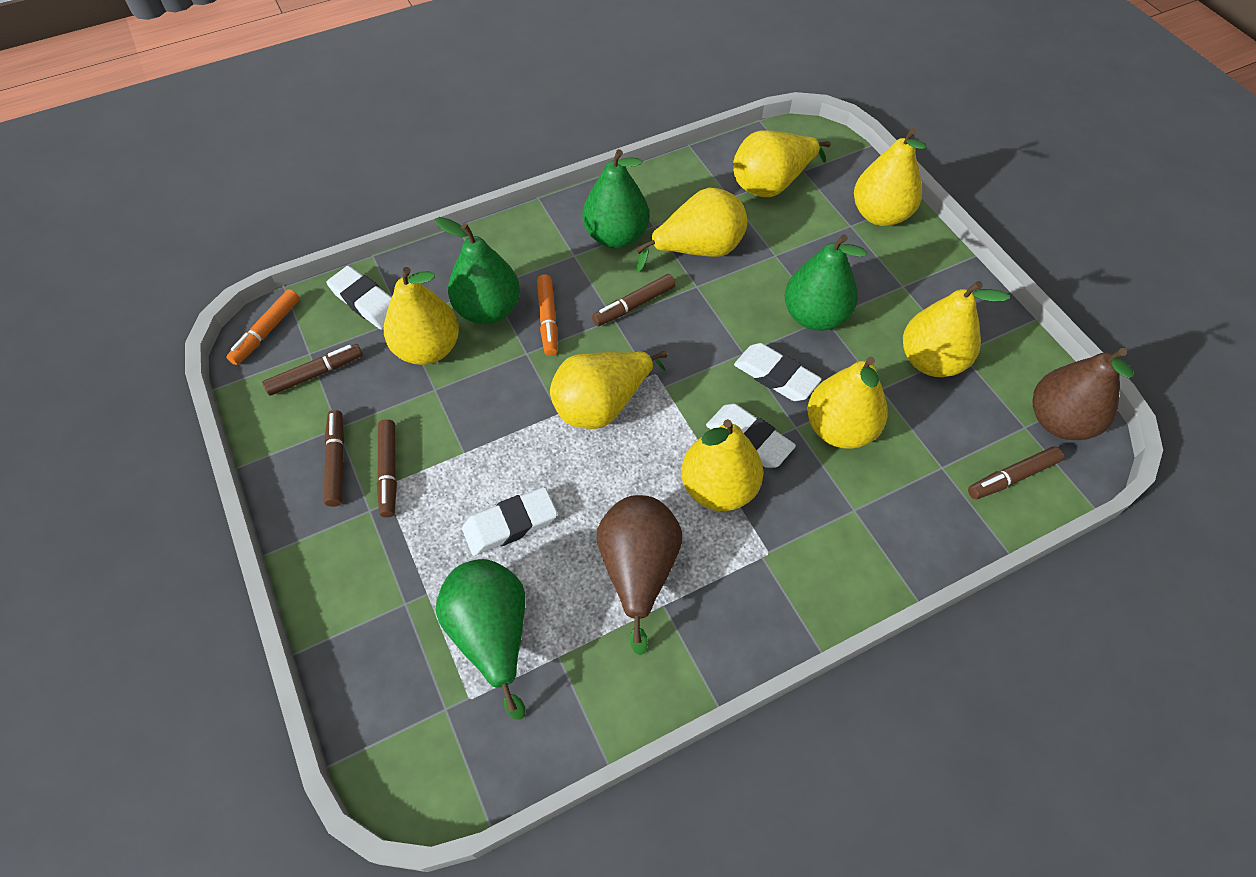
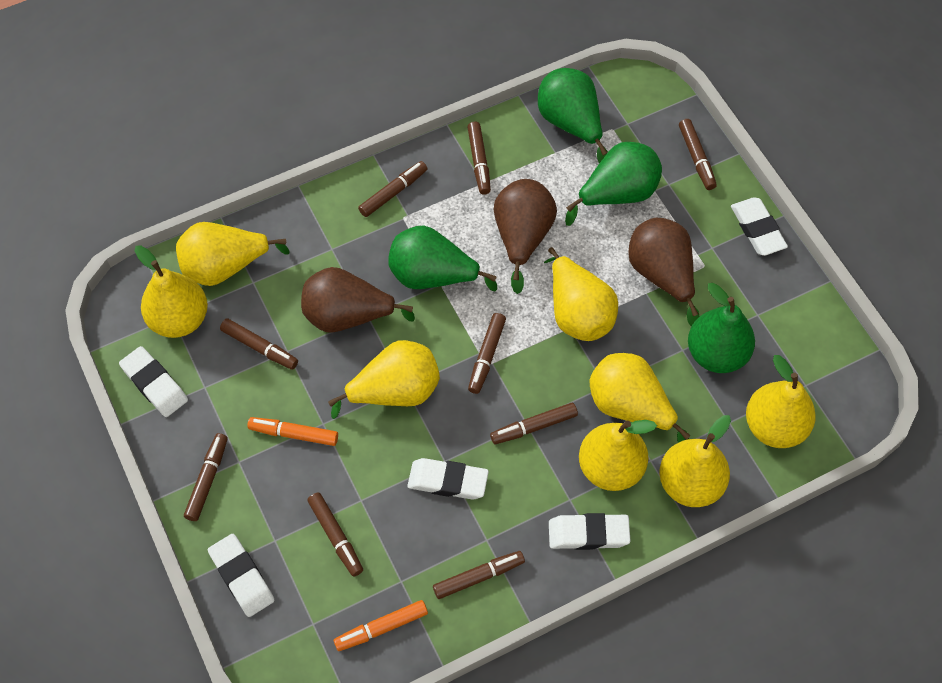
brown marker: [262,344,363,396] [324,410,344,507] [377,419,397,517] [592,274,676,326] [968,446,1064,499] = 5 -> [184,433,228,521] [220,319,298,370] [307,493,363,577] [358,161,428,217] [433,551,525,599] [467,122,491,195] [468,313,506,394] [490,403,578,444] [679,119,717,190] = 9
brown pear: [597,495,682,655] [1032,348,1133,440] = 2 -> [301,267,415,333] [494,179,557,294] [628,218,700,326] = 3
white eraser: [326,266,392,330] [462,487,558,556] [706,404,796,468] [734,343,822,401] = 4 -> [119,346,188,417] [208,534,274,617] [407,458,489,500] [549,513,630,550] [731,197,788,256] = 5

